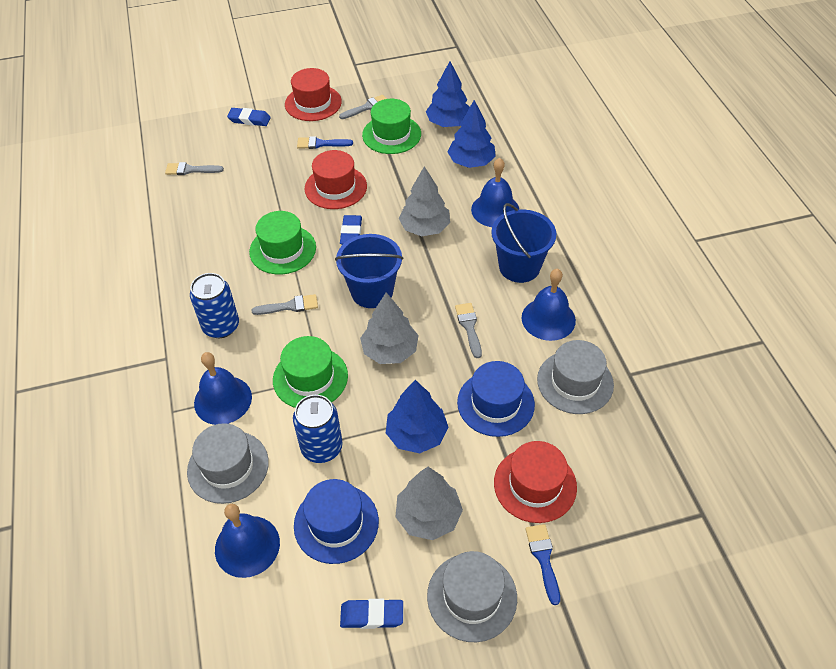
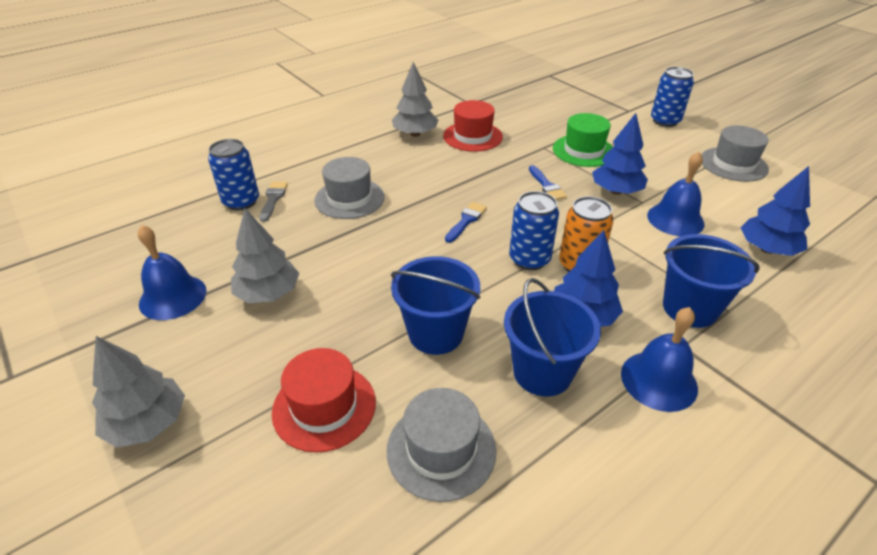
blue bell: [194,352,252,425] [215,504,280,578] [471,158,519,227] [522,269,576,341] = 4 -> [138,225,206,320] [621,307,698,412] [647,152,704,236] = 3
blue bucket: [335,234,403,308] [491,203,556,283] = 2 -> [391,256,481,355] [504,278,601,396] [663,234,760,328] = 3
blue can: [190,273,239,338] [293,395,343,463] = 2 -> [208,139,259,210] [509,191,559,270] [651,67,694,127] = 3
blue eraser: [227,108,271,126] [340,215,362,245] [340,599,403,629] = 3 -> none = 0
blue hat: [294,479,379,564] [457,361,535,437] = 2 -> none = 0
green hat: [249,211,316,275] [273,336,348,408] [362,99,421,154] = 3 -> [553,113,613,167] = 1
grey brush: [165,162,224,175] [251,294,318,315] [339,95,387,119] [455,303,482,358] = 4 -> [259,182,288,222] = 1
orange can: none = 0 -> [559,196,614,272] = 1
red hat: [285,68,342,121] [305,150,367,209] [494,441,577,523] = 3 -> [272,348,376,453] [443,100,503,152] = 2

